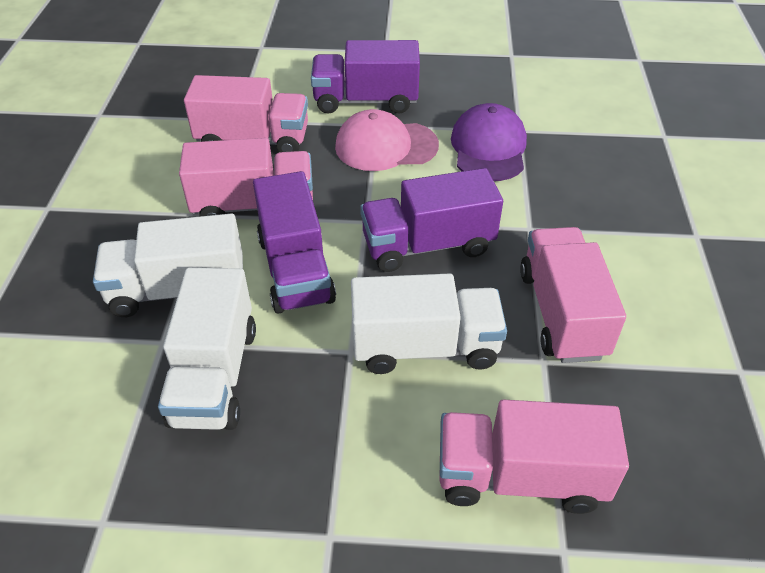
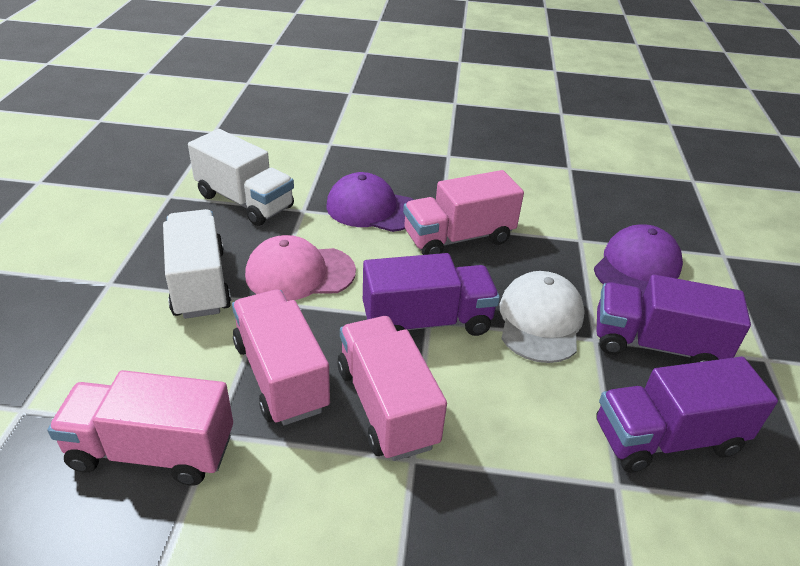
purple cap: [451,103,527,181] = 1 -> [326,172,414,232] [594,225,683,298] = 2
white cap: none = 0 -> [500,271,585,363] = 1
white truck: [93,214,243,317] [158,267,256,430] [351,273,507,374] = 3 -> [163,209,231,319] [188,129,294,226] = 2

